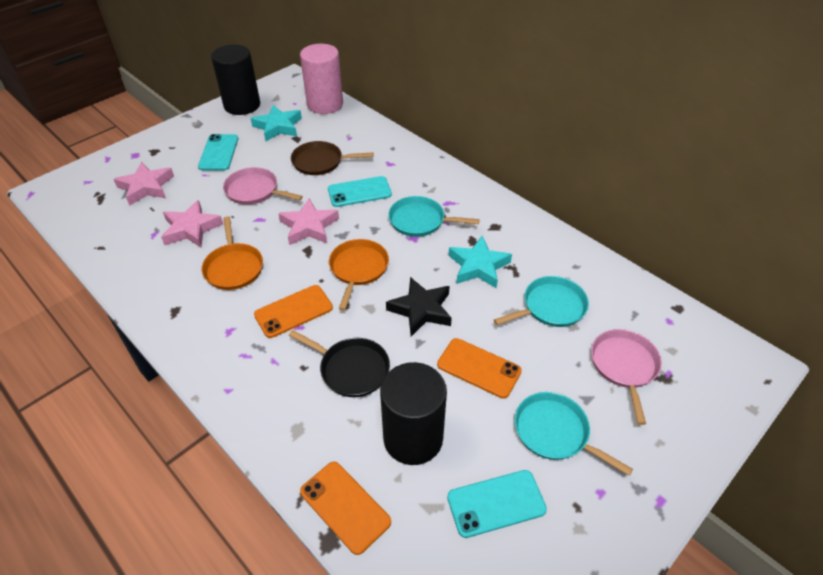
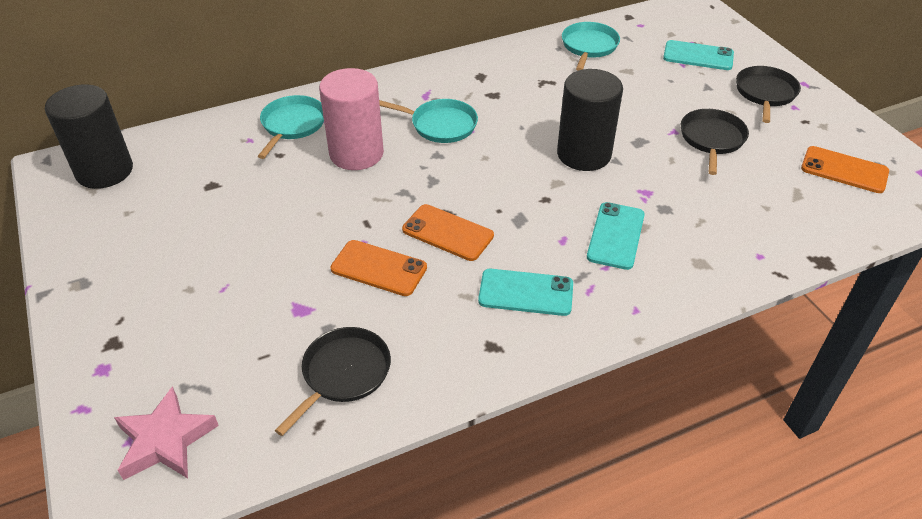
black pan: [289,330,390,397] = 1 -> [275,327,391,436] [681,109,749,175] [736,66,801,123] = 3
black star: [386,277,452,336] = 1 -> none = 0
brown pan: [291,141,374,175] = 1 -> none = 0
orange pan: [202,216,263,290] [329,239,389,311] = 2 -> none = 0
pink pan: [223,167,303,205] [591,329,662,425] = 2 -> none = 0
pink star: [113,162,174,206] [161,200,223,247] [278,199,339,245] = 3 -> [114,386,219,480] = 1
turquoise star: [250,105,302,141] [449,236,512,288] = 2 -> none = 0

